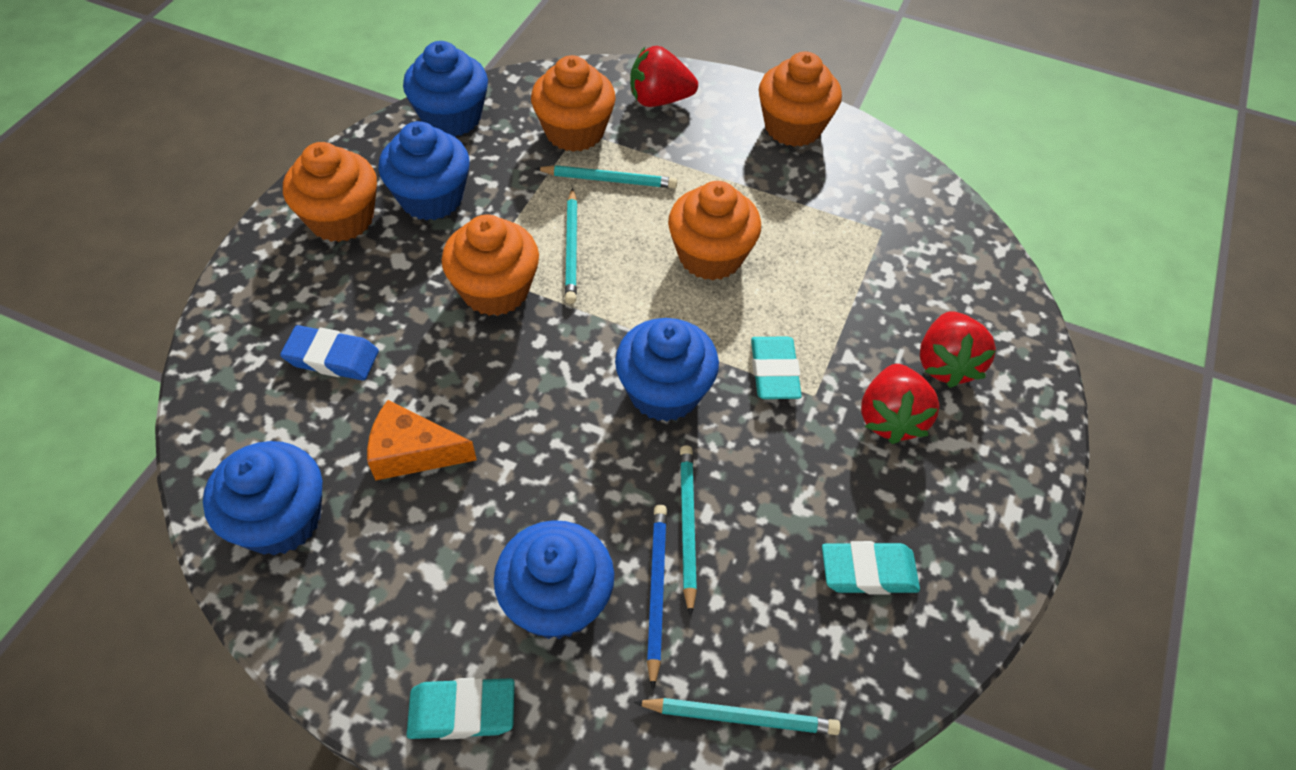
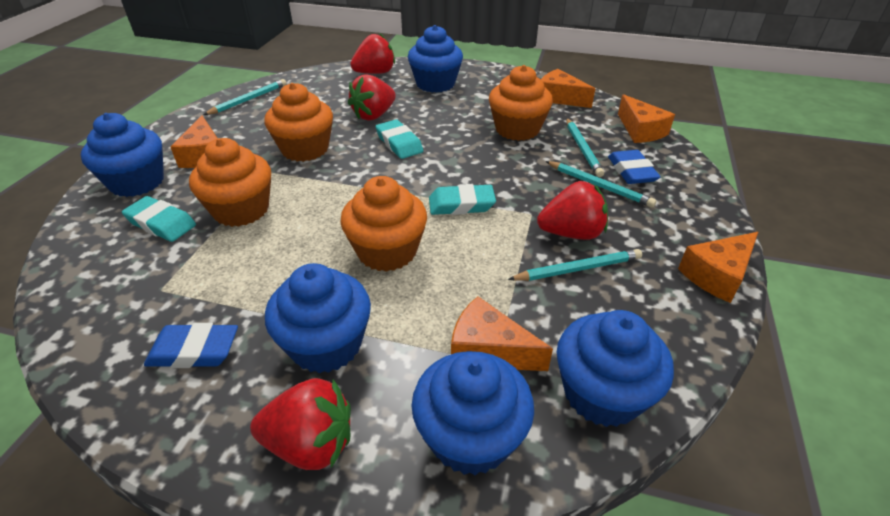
blue eraser: [280,325,379,380] = 1 -> [144,323,238,368] [608,150,660,184] = 2
blue pencil: [647,505,667,690] = 1 -> none = 0
orange cheese: [367,400,477,481] = 1 -> [170,115,218,168] [451,296,553,371] [541,69,595,108] [618,94,675,143] [678,232,758,303] = 5
orange cupcake: [283,142,377,242] [441,214,539,316] [531,55,616,152] [668,181,761,280] [759,52,842,147] = 5 -> [189,138,271,227] [264,83,333,162] [340,176,427,272] [489,65,553,141] = 4
red strawberry: [630,46,698,107] [861,364,939,444] [920,311,996,388] = 3 -> [250,378,351,470] [348,74,396,121] [350,34,395,74] [537,181,608,240] = 4

